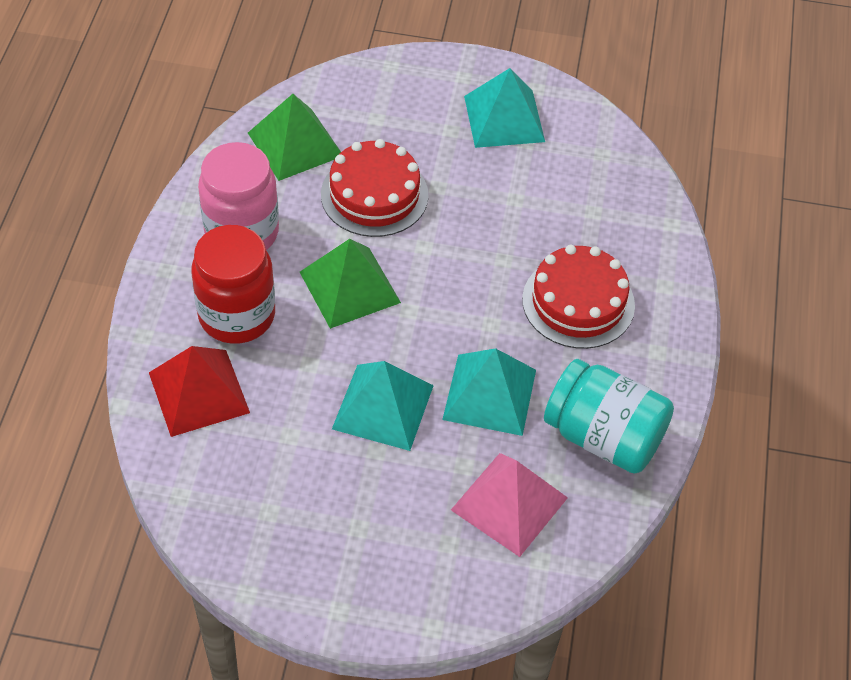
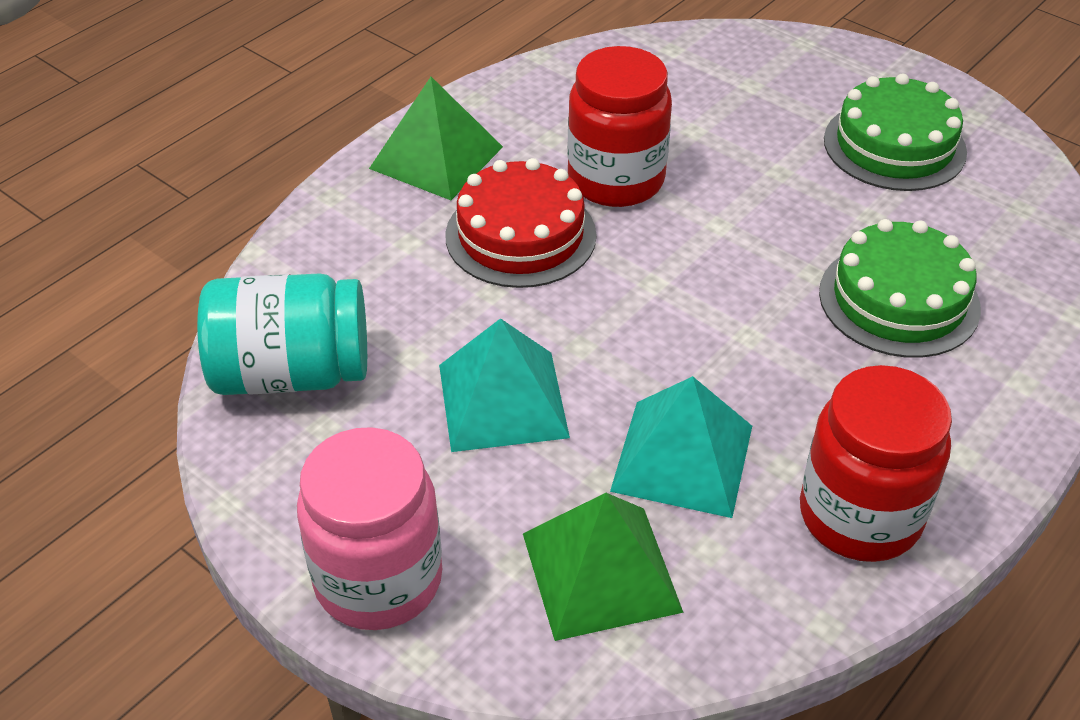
green cake: none = 0 -> [819,219,981,358] [824,73,967,191] = 2
pink pyramid: [451,453,568,557] = 1 -> none = 0
red cake: [321,139,429,237] [522,245,635,349] = 2 -> [445,158,597,288] = 1
red jar: [191,225,275,344] = 1 -> [567,46,672,207] [800,365,952,562] = 2
red pyramid: [149,346,250,437] = 1 -> none = 0
turquoise pyramid: [332,361,434,451] [442,348,536,436] [464,68,545,148] = 3 -> [439,318,570,452] [610,376,752,518] = 2

